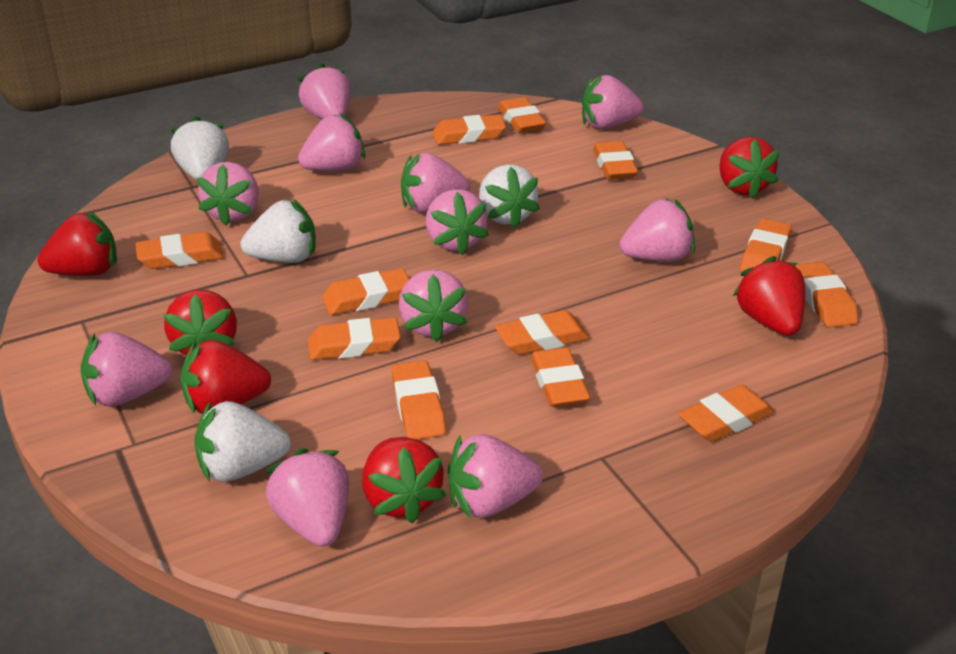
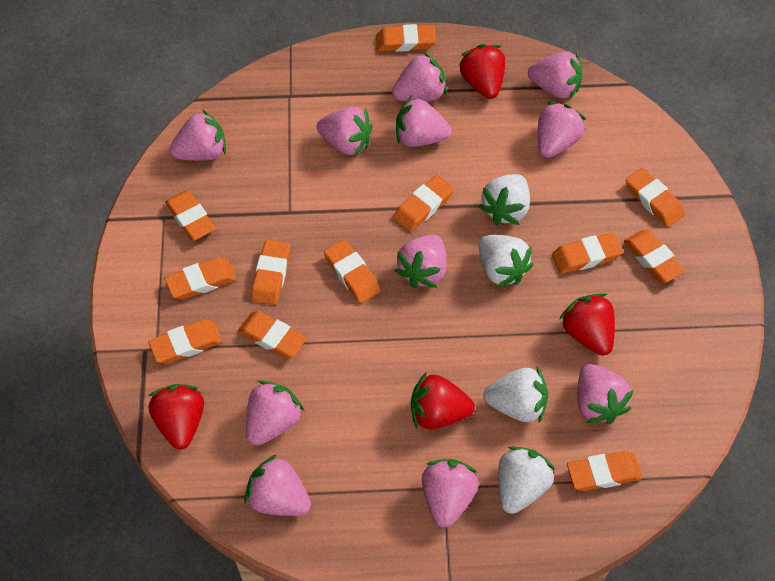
red strawberry: [37,211,117,276] [164,290,237,355] [180,340,271,414] [362,437,446,523] [719,137,779,199] [733,256,805,336] = 6 -> [148,384,204,450] [411,372,475,430] [458,44,505,99] [559,293,615,356] = 4

